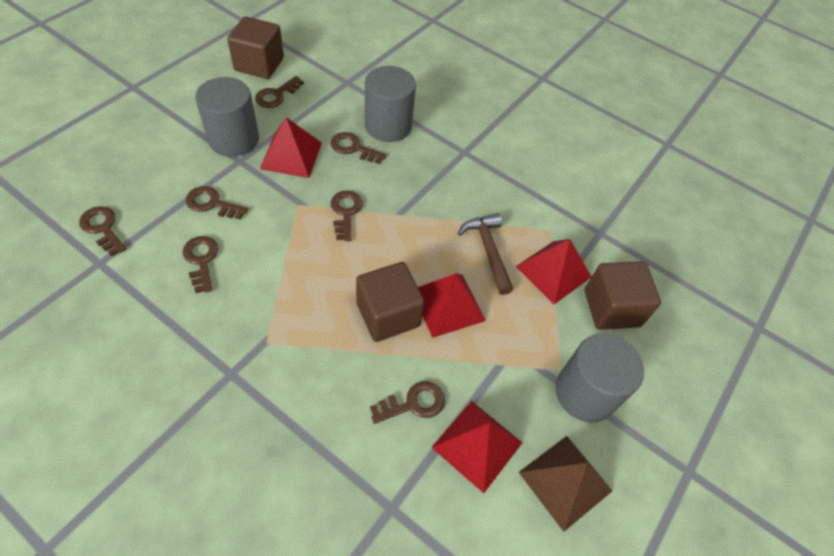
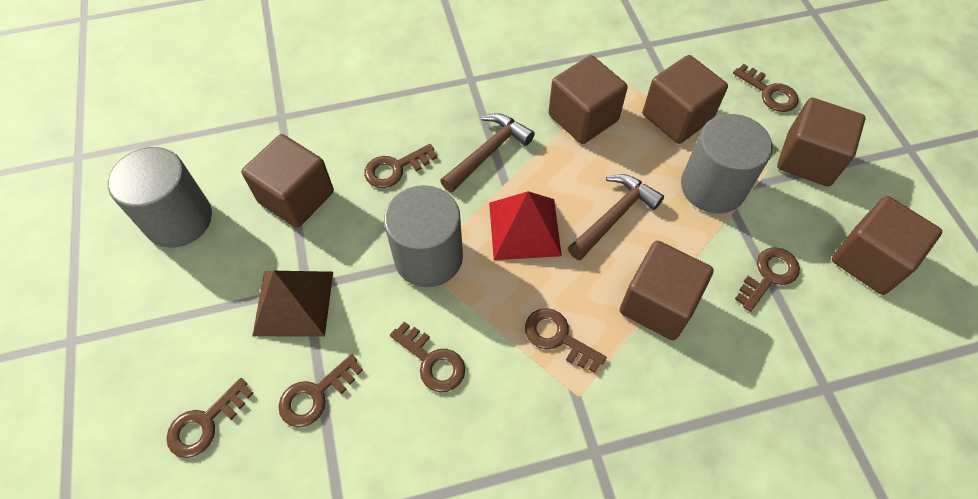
brown cube: [227,16,284,79] [356,262,425,342] [585,261,661,330] = 3 -> [241,134,334,228] [548,55,628,144] [620,241,714,340] [643,55,728,144] [777,98,866,187] [832,196,942,295] = 6
brown hammer: [458,213,514,295] = 1 -> [440,113,535,192] [568,174,664,260] = 2
red pyramid: [260,117,322,178] [418,273,486,338] [431,401,523,493] [516,239,591,304] = 4 -> [489,191,562,260] = 1

